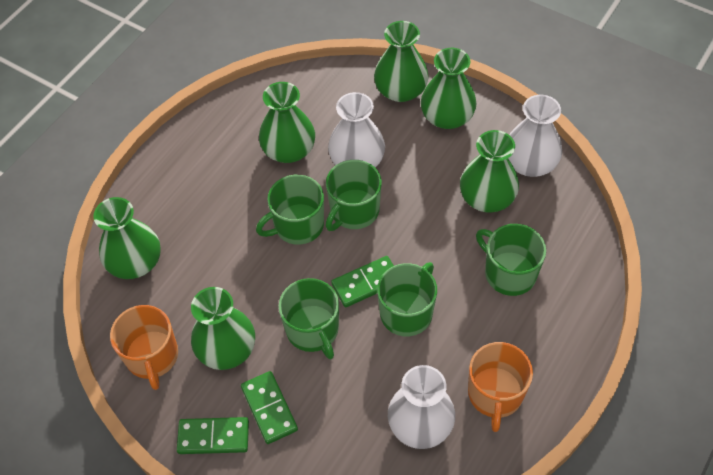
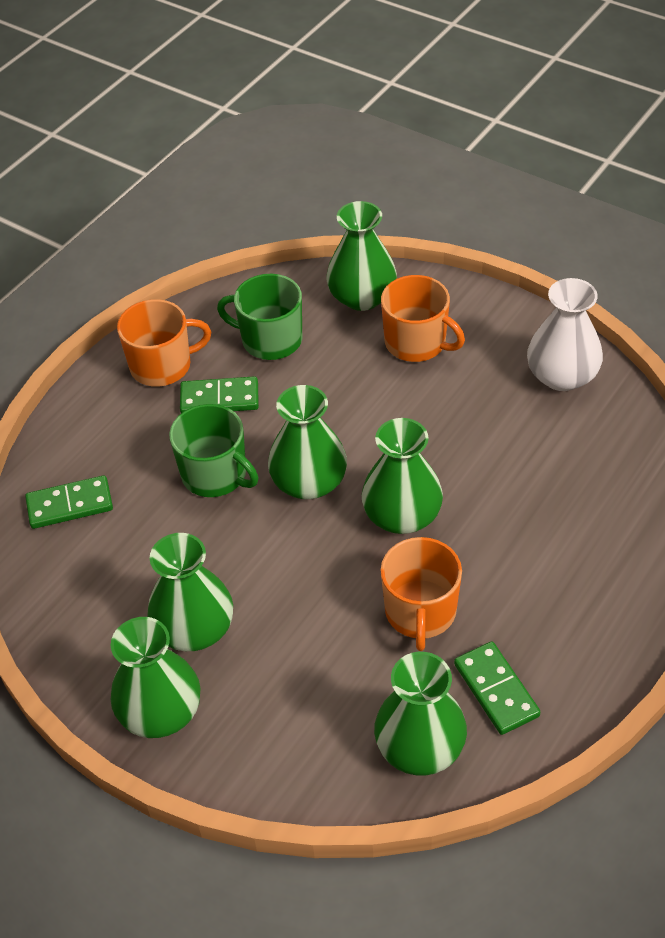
green mug: [256,175,324,245] [278,278,339,359] [326,160,382,231] [377,262,437,336] [476,224,546,296] = 5 -> [169,404,258,497] [217,274,302,360] = 2
orange mug: [110,305,178,390] [468,342,533,432] = 2 -> [117,299,211,387] [381,275,465,362] [381,537,462,651] = 3
white vase: [328,92,385,167] [388,365,455,449] [508,95,562,177] = 3 -> [527,278,603,391] = 1

